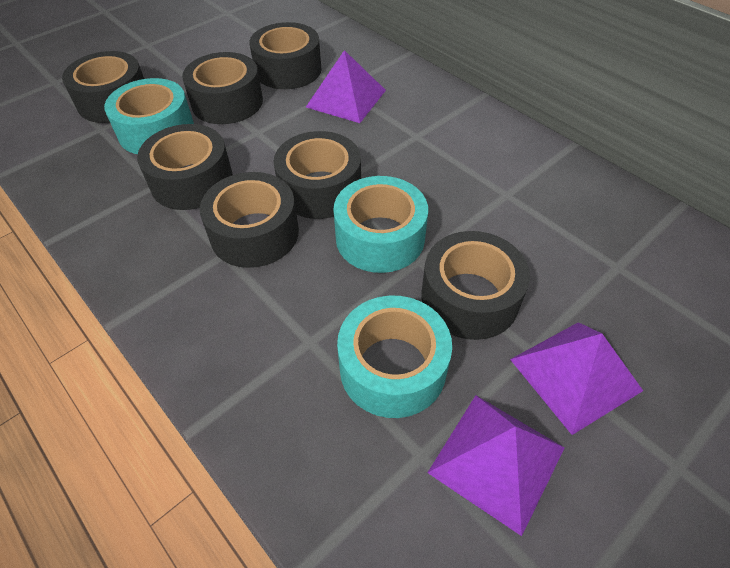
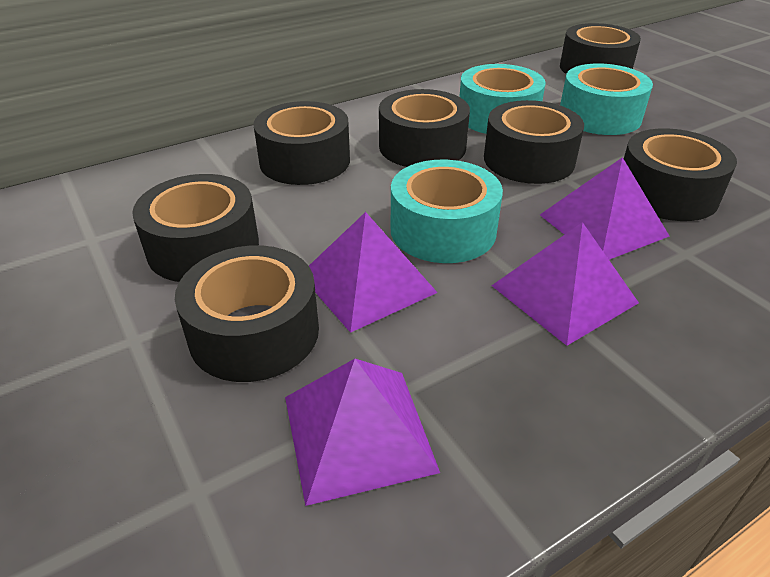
purple pyramid: [306,50,386,123] [427,395,565,536] [510,322,643,435] = 3 -> [285,359,440,506] [309,212,438,333] [491,222,639,346] [540,157,669,260] = 4

